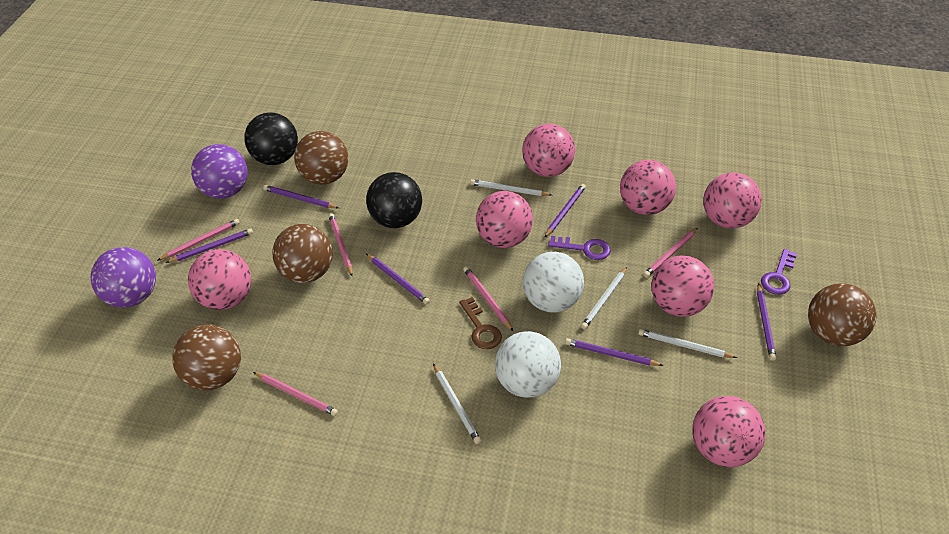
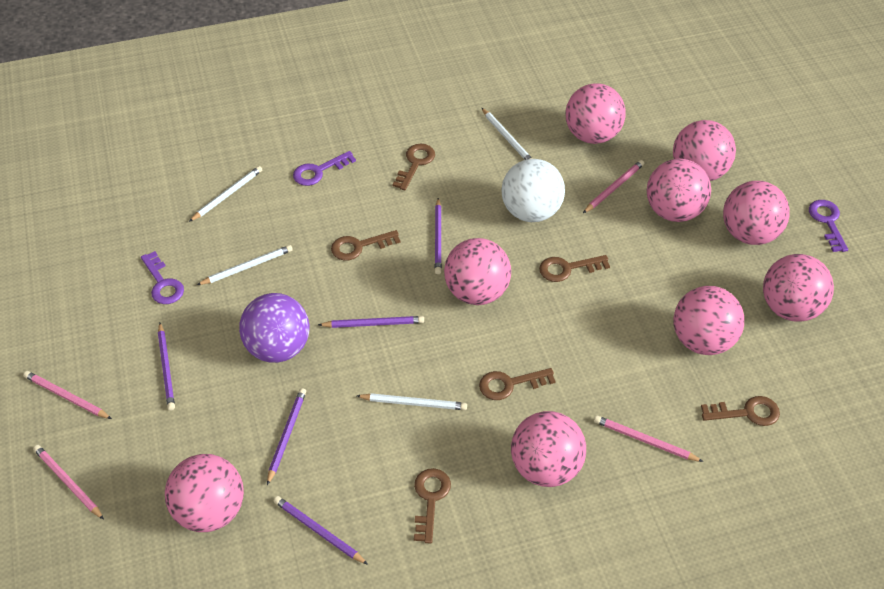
black ball: [244,112,298,165] [366,172,422,228] = 2 -> none = 0
brown ball: [172,324,241,390] [272,224,333,283] [294,131,348,185] [808,283,876,346] = 4 -> none = 0
brown key: [459,297,502,349] = 1 -> [331,230,401,261] [392,144,435,190] [414,468,451,544] [479,368,556,400] [539,255,610,282] [701,396,780,426] = 6
pink ball: [188,249,251,310] [476,191,533,248] [522,124,575,177] [620,160,676,215] [651,256,714,317] [693,396,765,467] [703,172,762,229] = 7 -> [165,454,244,532] [444,238,511,305] [511,411,586,487] [565,83,626,144] [647,159,711,222] [673,120,736,181] [674,286,744,355] [723,181,790,245] [763,254,834,322] = 9
pink pencil: [157,219,240,261] [253,372,338,416] [328,213,353,276] [463,266,513,331] [643,228,698,278] = 5 -> [23,371,112,419] [33,445,104,520] [583,160,644,213] [594,415,703,462] = 4
purple ball: [91,247,156,308] [191,144,247,199] = 2 -> [239,293,310,363] = 1
purple key: [548,236,611,260] [761,249,797,295] = 2 -> [141,251,184,304] [293,151,356,186] [809,200,848,252] = 3
purple pencil: [166,228,253,263] [263,185,339,208] [366,254,430,304] [544,184,586,238] [565,338,663,366] [757,283,776,361] = 6 -> [158,323,175,410] [267,388,306,485] [274,496,368,565] [318,316,424,328] [434,198,442,274] = 5
white ball: [495,331,561,398] [523,252,584,312] = 2 -> [501,159,565,222] = 1

